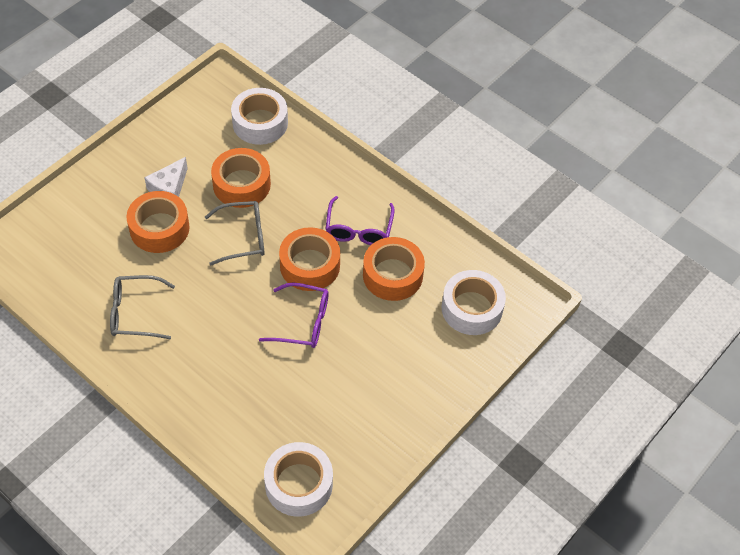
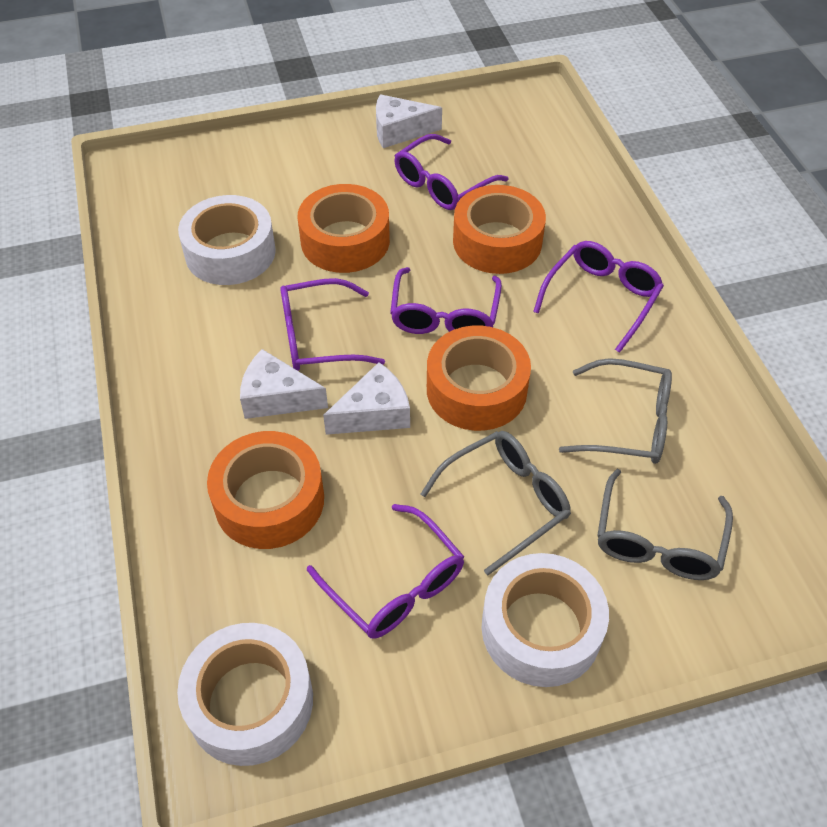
grey glasses: [110,275,175,339] [205,201,264,266] = 2 -> [421,431,571,575] [559,358,672,464] [597,469,733,580] = 3
purple glasses: [259,282,329,348] [325,196,395,245] = 2 -> [280,278,385,371] [307,504,464,639] [390,267,502,334] [394,134,508,210] [533,241,664,353] = 5
white cheese: [144,157,188,197] = 1 -> [240,349,328,419] [323,362,410,435] [376,94,442,148] = 3

